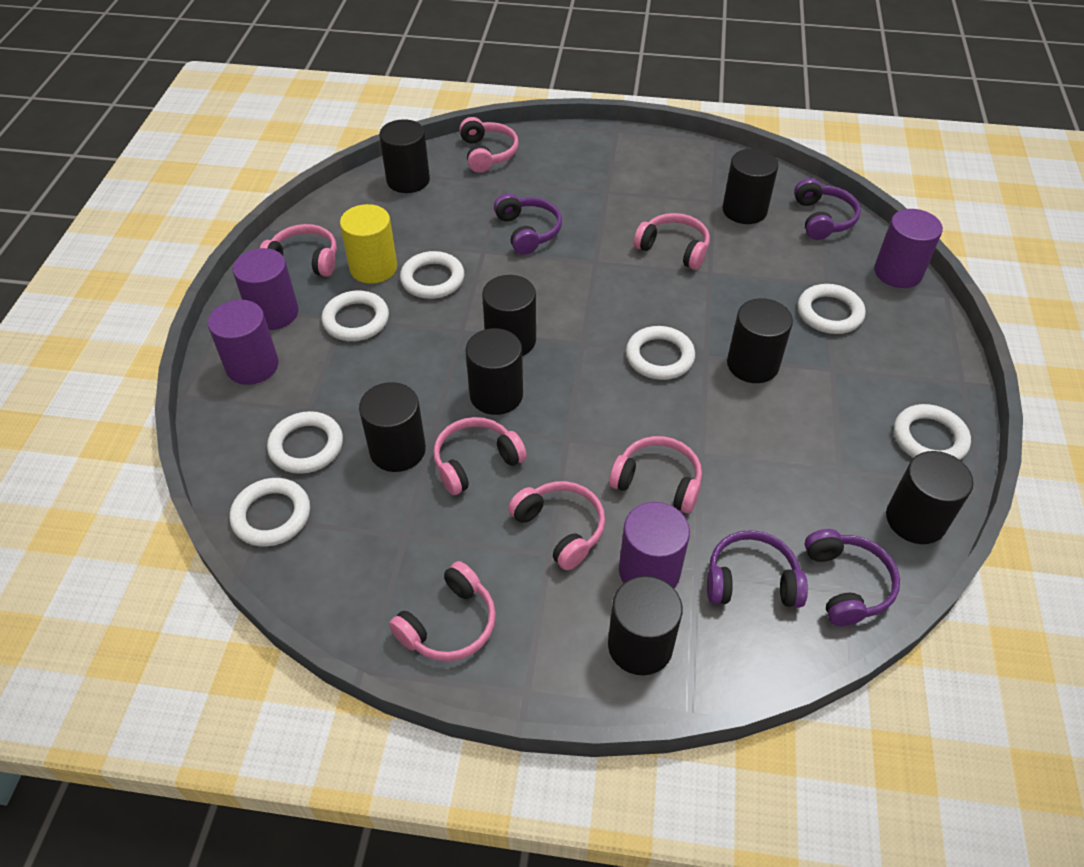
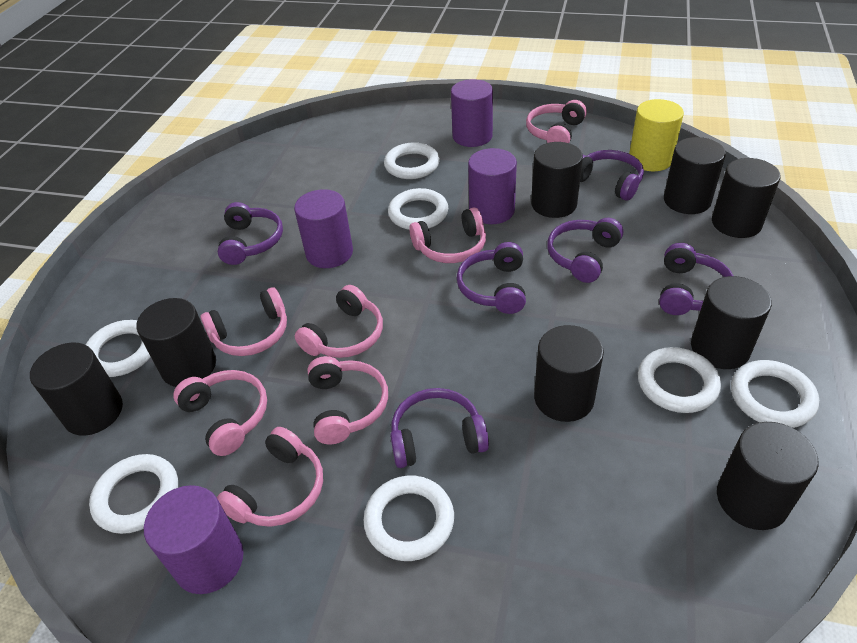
purple headphones: [494,193,562,255] [707,530,808,608] [794,178,861,240] [805,529,900,626] = 4 -> [218,202,283,265] [390,388,489,468] [457,242,526,314] [547,218,623,283] [580,150,644,201] [659,243,733,315] = 6

